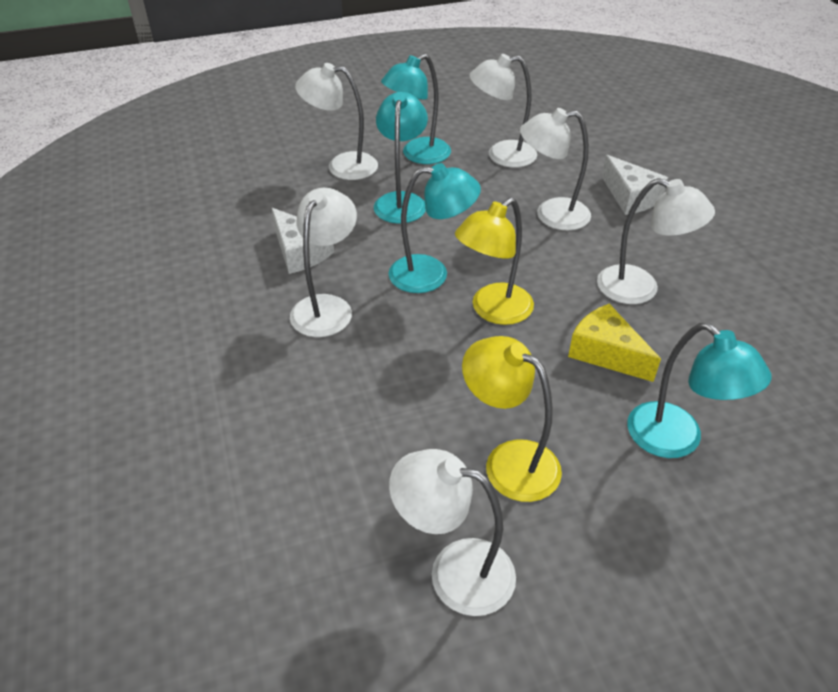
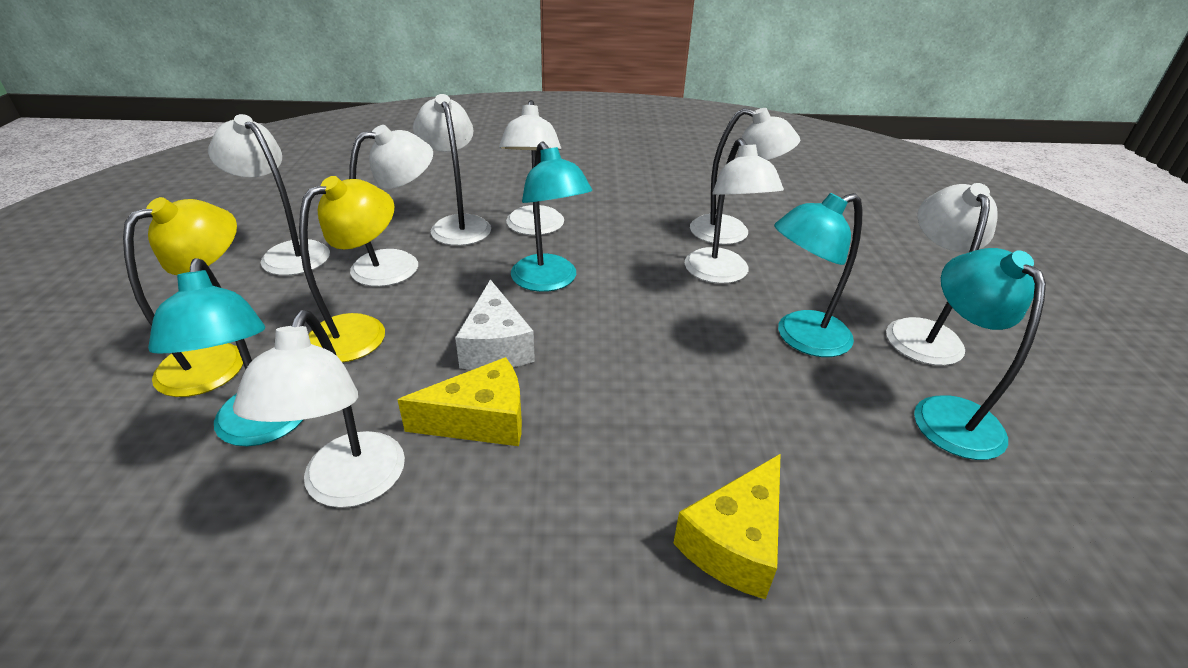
white cheese: [272,208,334,274] [602,155,668,215] = 2 -> [455,279,535,370] = 1
white lamp: [290,188,357,337] [295,63,378,180] [389,449,516,616] [469,54,537,167] [520,108,591,230] [597,178,715,304] = 6 -> [208,114,330,276] [233,310,405,508] [349,125,433,287] [413,94,491,246] [499,100,564,235] [685,138,784,284] [690,108,800,245] [886,183,998,366] = 8
yellow cheese: [568,303,661,382] = 1 -> [398,357,522,446] [673,454,781,599] = 2

